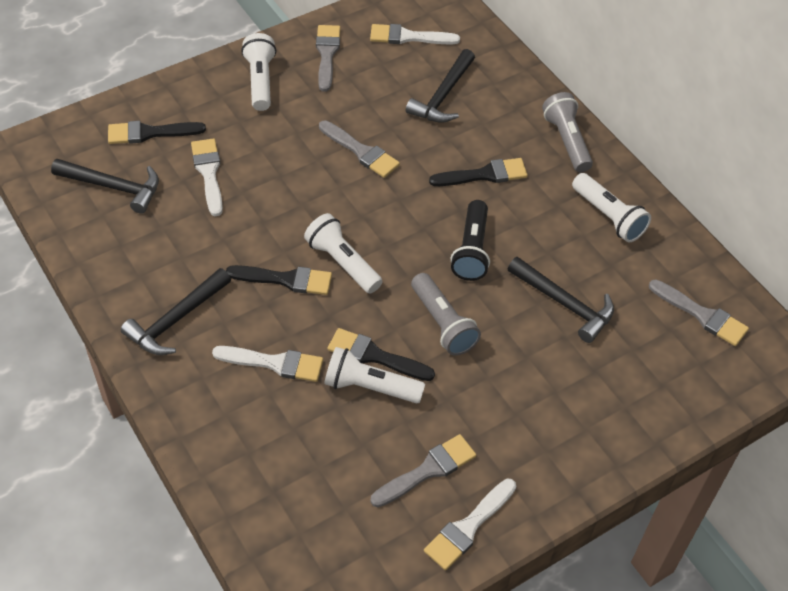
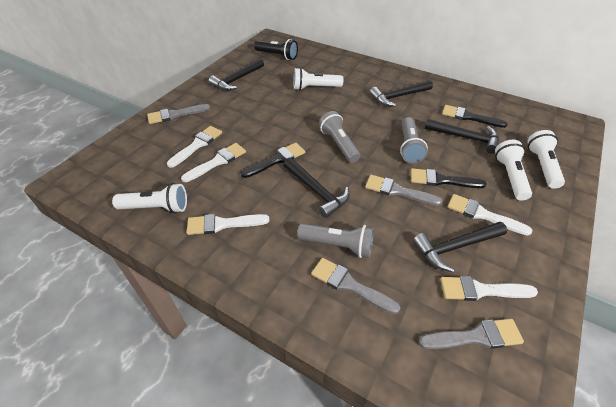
black brush: [108,121,206,144] [226,265,332,295] [328,328,435,381] [429,158,528,186] = 4 -> [241,143,305,178] [411,168,487,188] [442,105,508,128] = 3
black hammer: [51,159,159,214] [121,268,231,355] [406,49,475,123] [508,257,614,343] = 4 -> [209,58,264,90] [283,157,350,218] [370,80,433,107] [413,222,507,272] [425,119,499,154] = 5
grey flashlight: [411,273,481,356] [542,92,593,172] = 2 -> [297,223,374,258] [319,111,360,163] [400,117,428,164] = 3
white brush: [191,138,223,216] [212,346,323,382] [370,24,460,44] [424,479,516,570] = 4 -> [167,126,222,168] [181,143,246,182] [187,214,270,235] [440,276,538,301] [448,194,533,236] = 5

